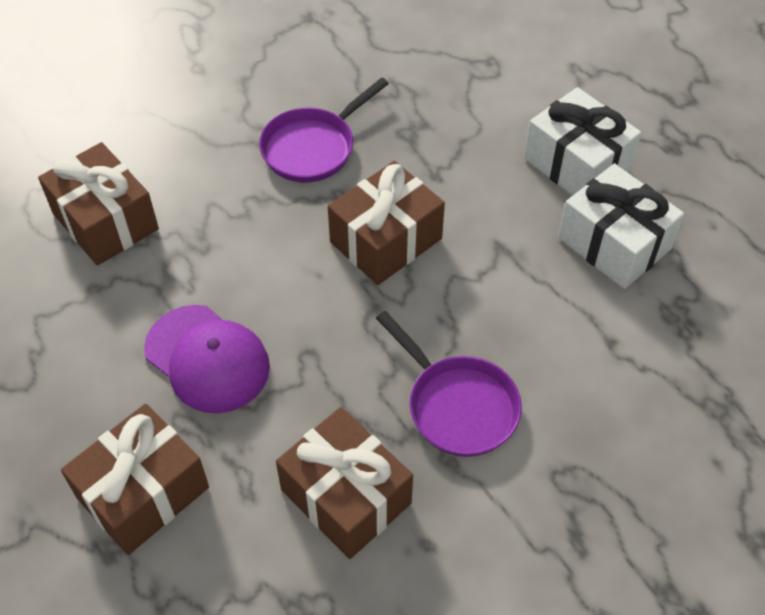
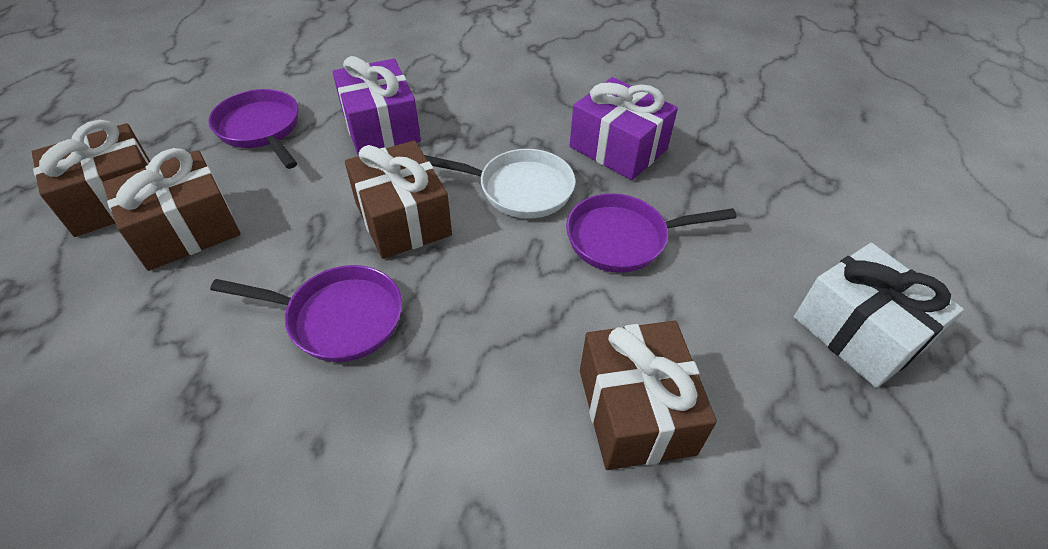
purple cap: [144,305,270,413] = 1 -> none = 0
purple gift: none = 0 -> [332,56,421,156] [570,77,678,180] = 2
purple pan: [259,77,389,182] [376,311,522,457] = 2 -> [208,89,299,169] [210,265,402,362] [566,193,737,273] = 3
white gift: [524,87,641,196] [558,164,684,289] = 2 -> [794,243,964,388] = 1
white pan: none = 0 -> [425,149,576,219] = 1

